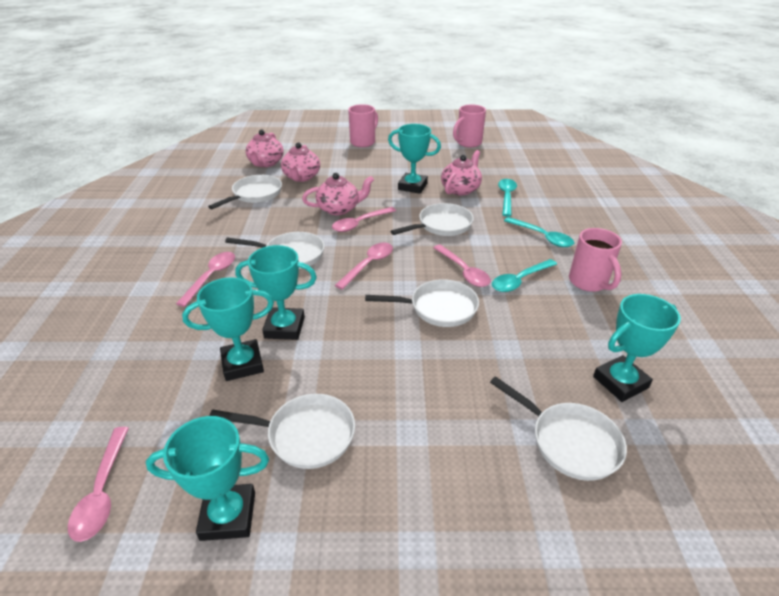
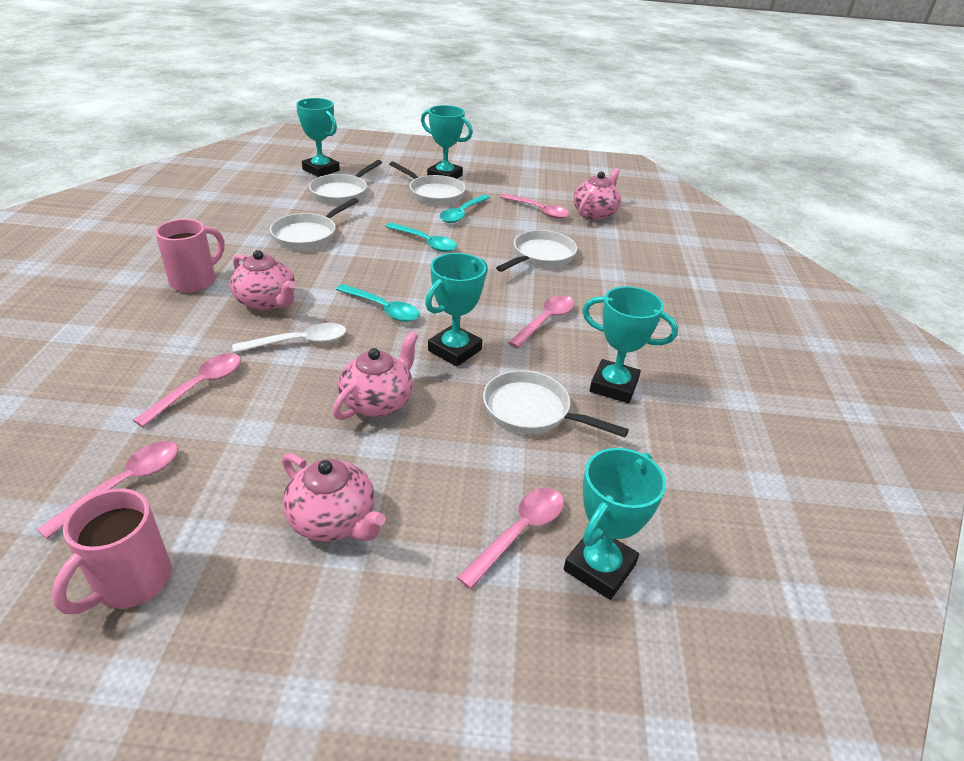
pink mug: [348,104,378,147] [453,104,486,147] [569,228,622,292] = 3 -> [52,488,171,614] [155,219,224,293] = 2
white pan: [208,175,282,209] [209,394,355,469] [225,232,325,269] [365,279,479,327] [391,203,474,236] [490,376,627,481] = 6 -> [270,198,359,250] [309,160,382,204] [389,161,466,205] [483,370,629,437] [496,230,577,272] = 5
white spoon: none = 0 -> [232,323,346,353] = 1

